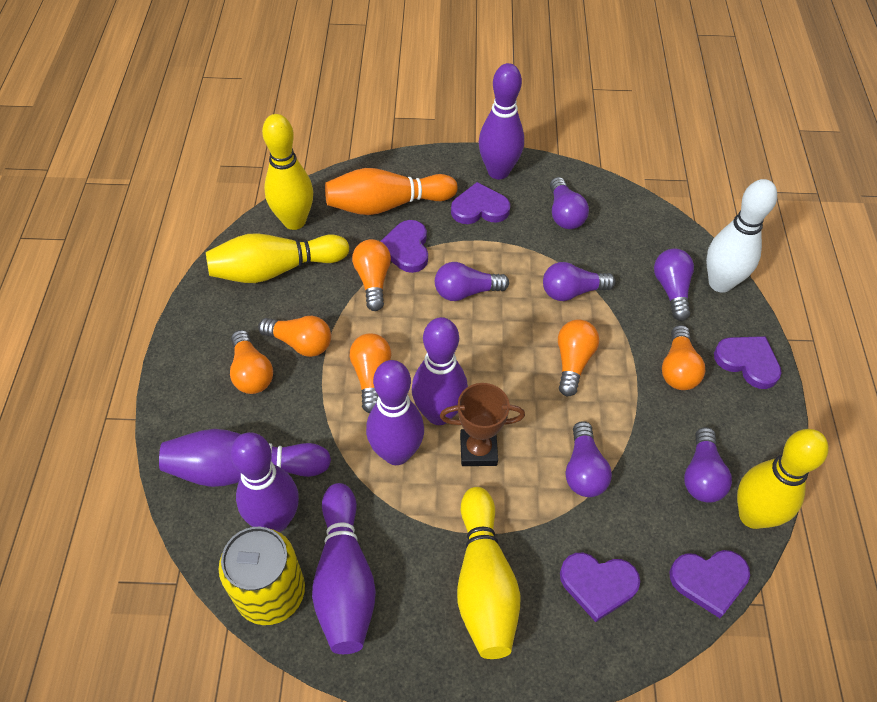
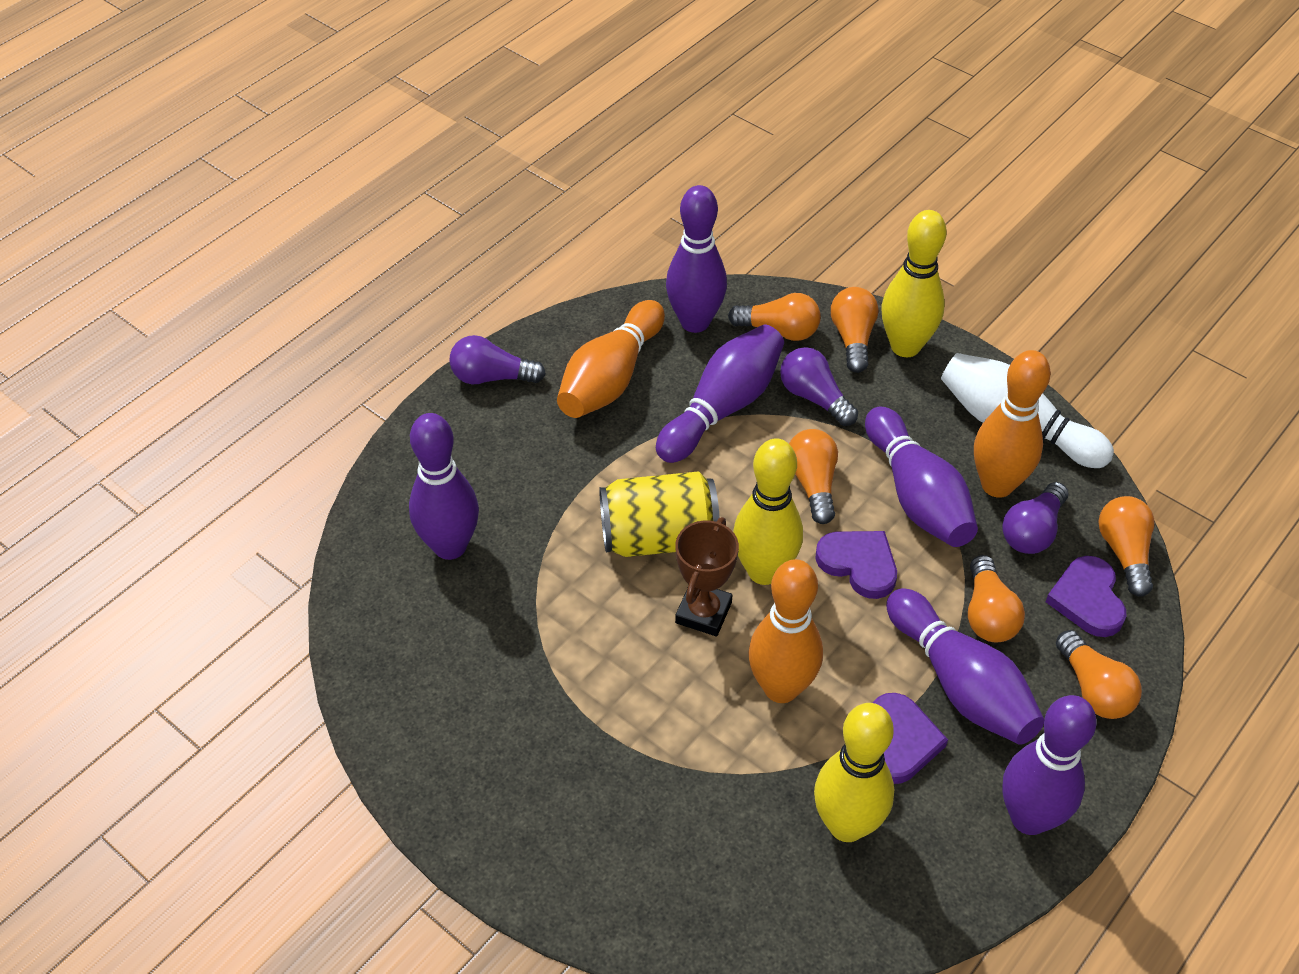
orange bowling pin: [325,168,458,215] = 1 -> [557,300,665,418] [748,559,823,703] [974,350,1051,498] = 3
purple heart: [380,220,428,273] [451,182,510,224] [560,553,640,622] [669,550,750,618] [714,336,782,389] = 5 -> [815,531,897,599] [873,693,948,784] [1046,556,1126,637] = 3
purple light bulb: [435,262,509,301] [543,262,615,301] [550,177,589,229] [566,421,612,497] [654,249,694,321] [684,427,732,503] = 6 -> [449,335,546,384] [780,347,858,426] [1002,482,1068,554] = 3
yellow bowling pin: [206,233,349,283] [262,114,313,230] [457,487,520,659] [737,429,829,529] = 4 -> [733,438,803,585] [814,703,894,842] [882,210,947,357] = 3

